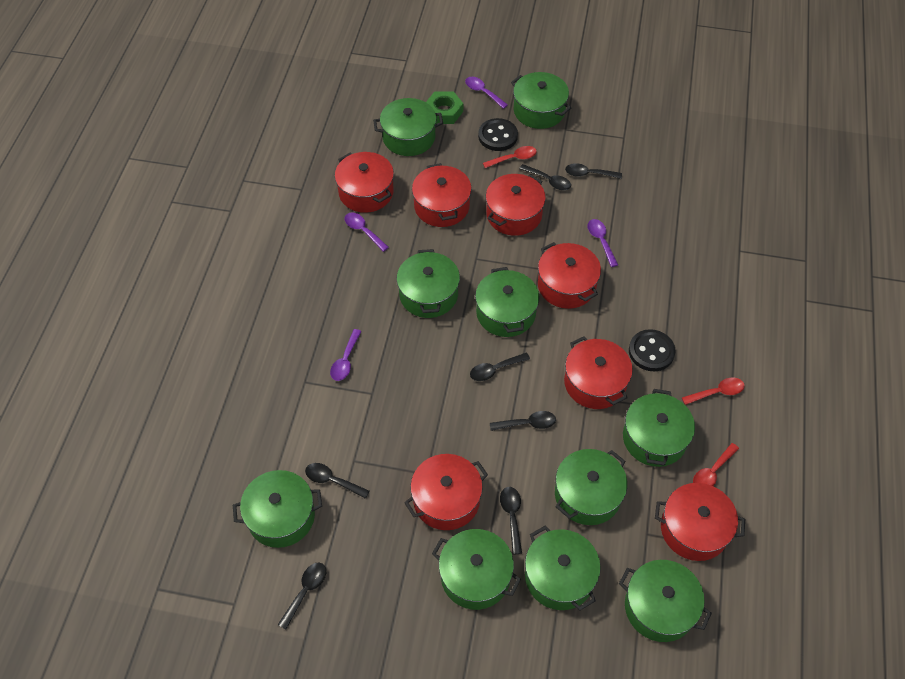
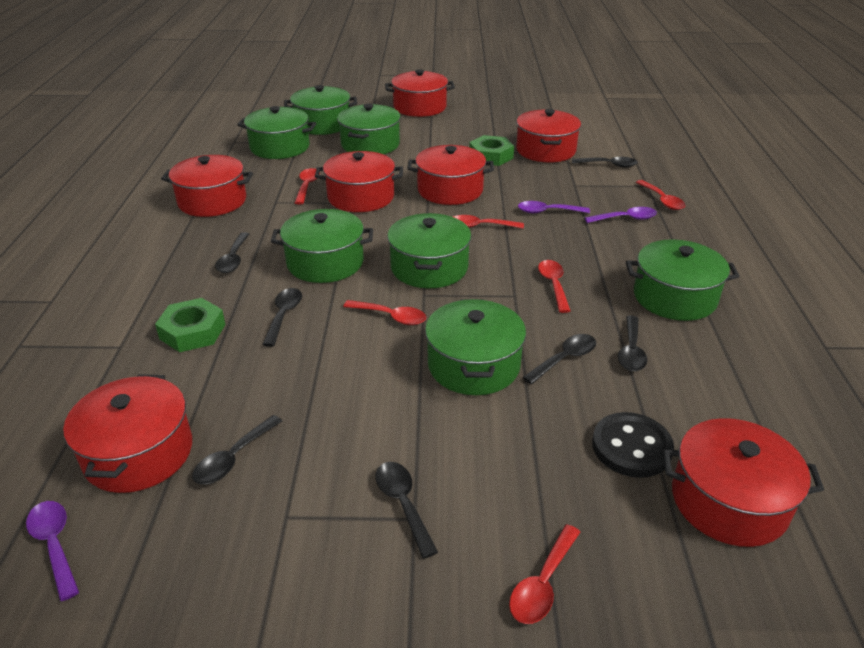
black button: [478,118,518,151] [629,329,675,371] = 2 -> [592,412,674,478] = 1
green nut: [426,91,463,124] = 1 -> [155,298,226,352] [469,135,514,166] = 2
green pot: [233,470,322,548] [373,98,443,156] [397,249,460,318] [432,529,521,610] [475,267,540,337] [511,72,571,129] [525,525,601,610] [555,449,628,525] [619,560,712,642] [623,389,695,467] = 10 -> [237,106,316,159] [271,209,373,283] [284,85,357,135] [337,104,401,154] [387,213,471,288] [425,299,526,395] [626,239,740,321] = 7
purple spoon: [330,329,362,381] [344,212,389,252] [465,77,508,109] [587,219,618,267] = 4 -> [26,501,79,601] [518,201,590,213] [585,207,657,223] = 3
red spoon: [483,146,537,168] [682,377,745,405] [693,443,739,486] = 3 -> [295,168,320,205] [343,300,426,325] [453,215,524,229] [509,524,580,624] [538,260,571,313] [636,180,685,210] = 6

